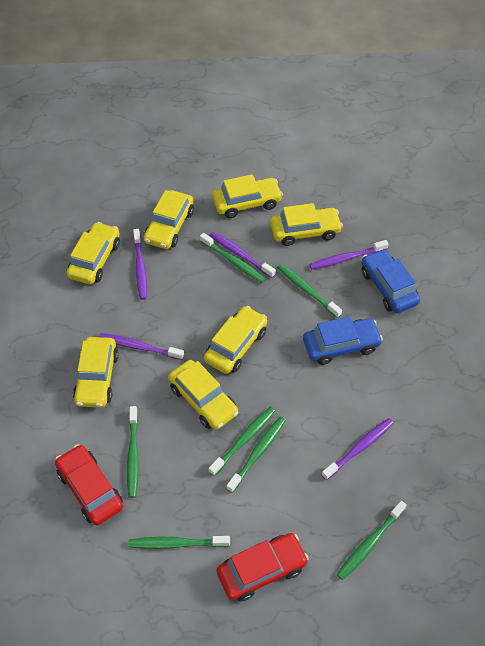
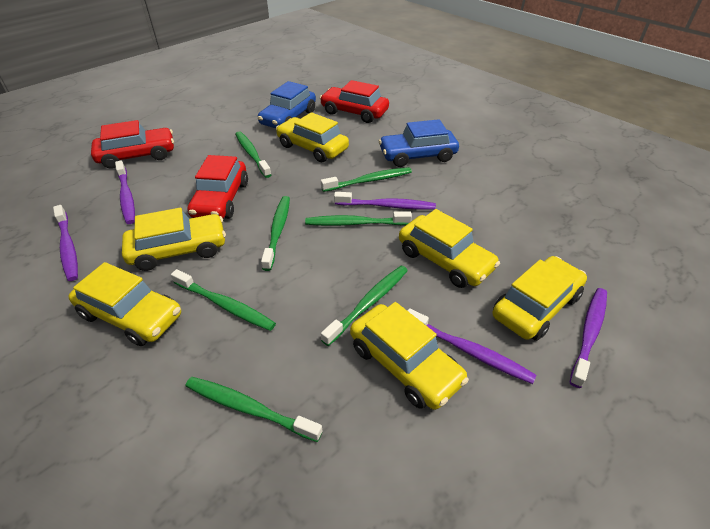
red car: [55,444,123,525] [217,533,309,602] = 2 -> [91,120,174,169] [187,155,248,219] [320,80,389,123] = 3
yellow car: [67,222,120,284] [73,337,119,408] [144,190,194,249] [168,360,238,430] [204,306,267,374] [212,174,283,218] [270,203,343,246] = 7 -> [68,262,181,346] [122,208,226,271] [276,112,349,162] [350,302,469,410] [399,209,500,288] [493,256,587,341] = 6

